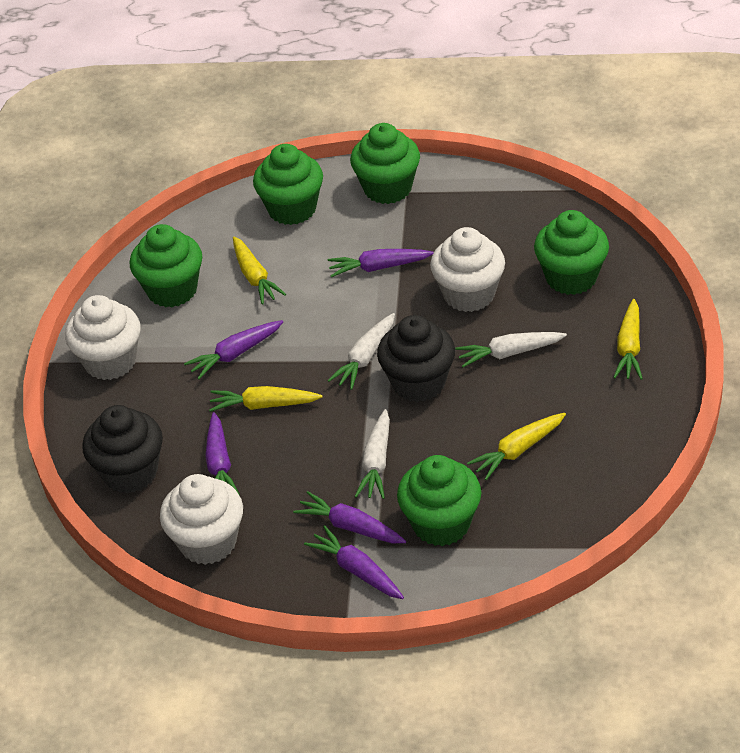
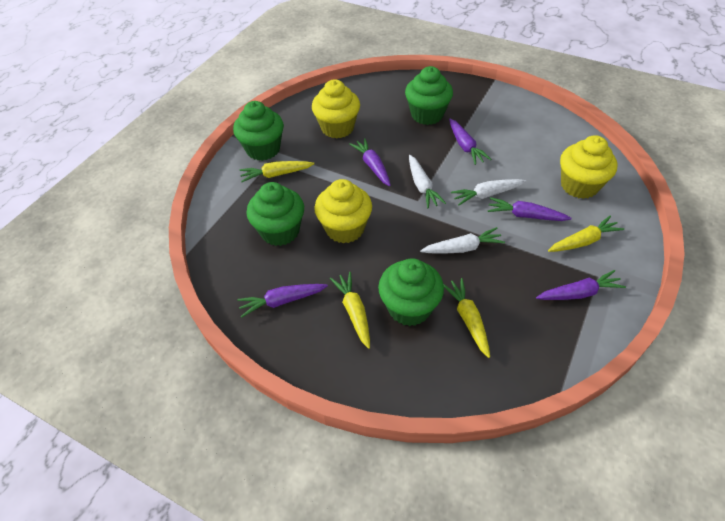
black cupcake: [82,405,163,493] [377,315,455,402] = 2 -> none = 0
green cupcake: [130,224,202,307] [253,144,323,225] [350,123,420,204] [397,455,481,546] [534,210,609,295] = 5 -> [233,101,284,161] [246,182,304,246] [378,258,444,326] [405,66,453,125] = 4
white cupcake: [65,295,140,380] [160,474,243,565] [430,227,505,312] = 3 -> none = 0
yellow cupcake: none = 0 -> [312,79,360,138] [314,179,372,243] [560,135,618,199] = 3

